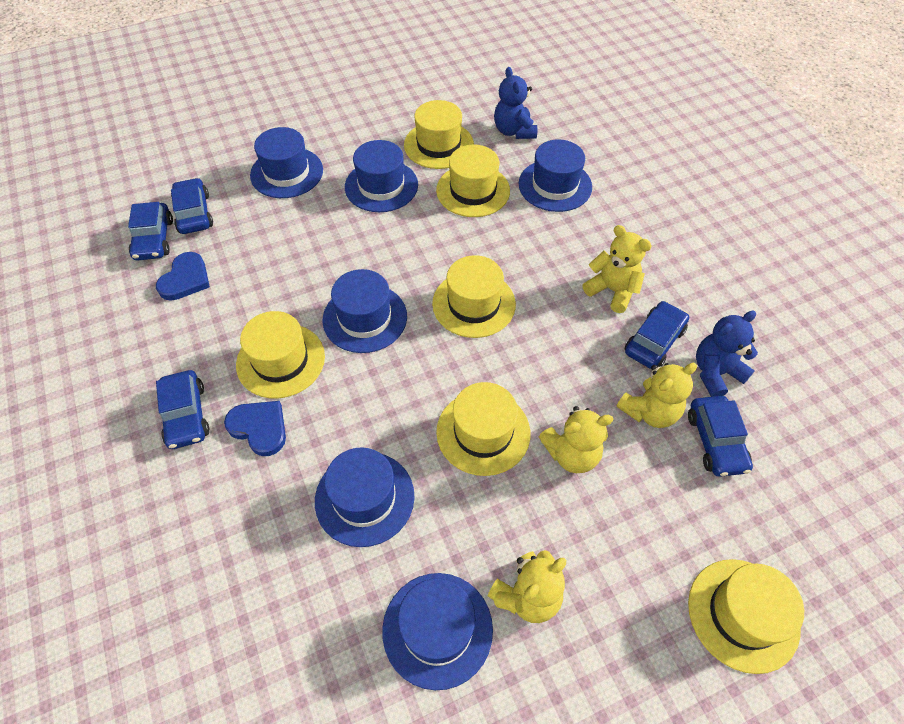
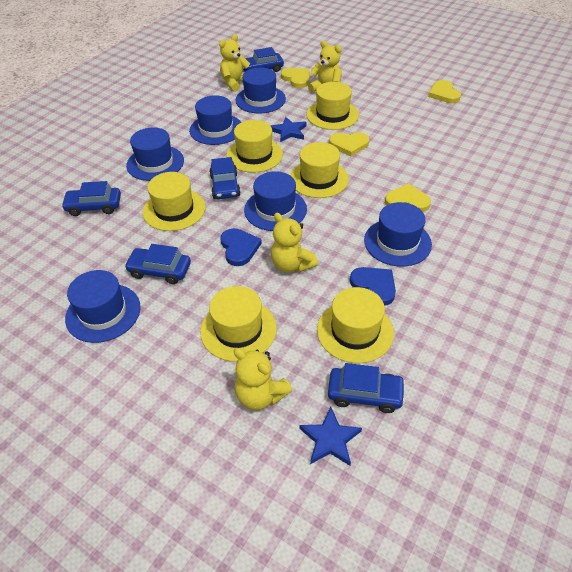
blue star: none = 0 -> [271,117,307,142] [300,407,362,466] = 2
blue teddy bear: [494,67,537,139] [696,310,758,397] = 2 -> none = 0
yellow heart: none = 0 -> [281,68,310,88] [329,132,369,156] [385,183,431,212] [428,80,461,103] = 4

